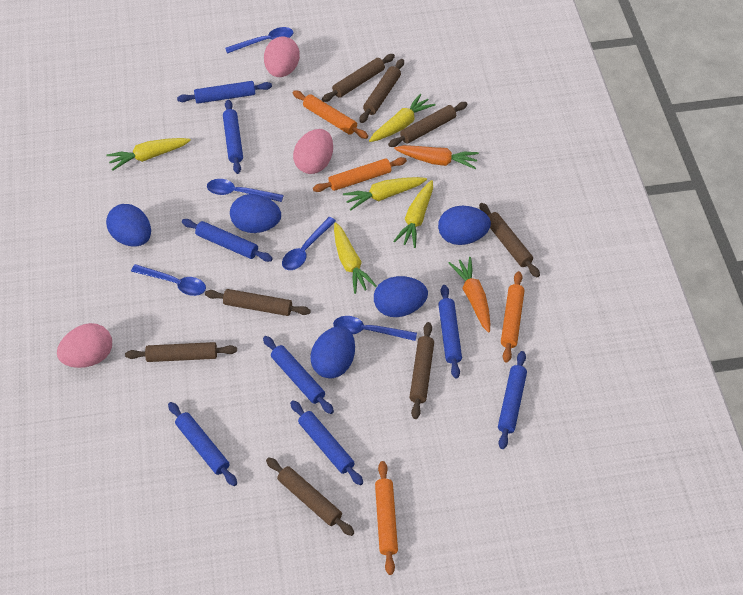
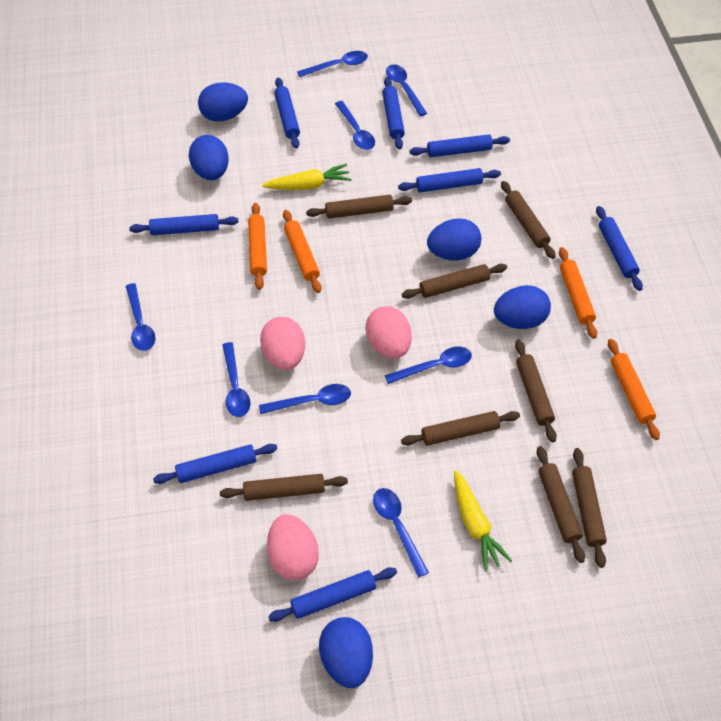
blue spoon: [131,264,206,296] [207,179,284,202] [225,27,293,54] [282,217,336,270] [333,316,417,341] = 5 -> [126,283,155,351] [222,342,251,417] [259,384,351,414] [297,51,368,77] [335,101,375,150] [373,488,429,577] [385,347,472,384] [386,64,427,116] = 8
orange carrot: [394,145,479,169] [449,257,490,333] = 2 -> none = 0
yellow carrot: [106,138,191,171] [334,222,377,294] [343,177,427,210] [369,94,436,142] [393,180,433,248] = 5 -> [262,164,352,190] [454,470,512,571] = 2

